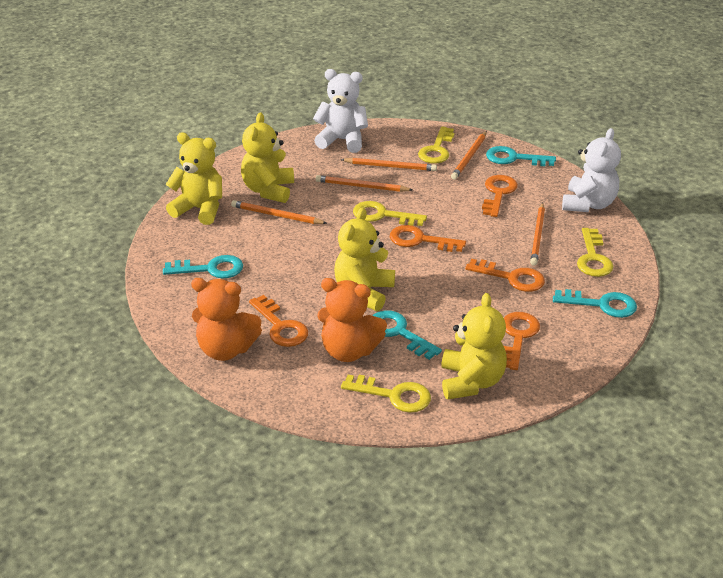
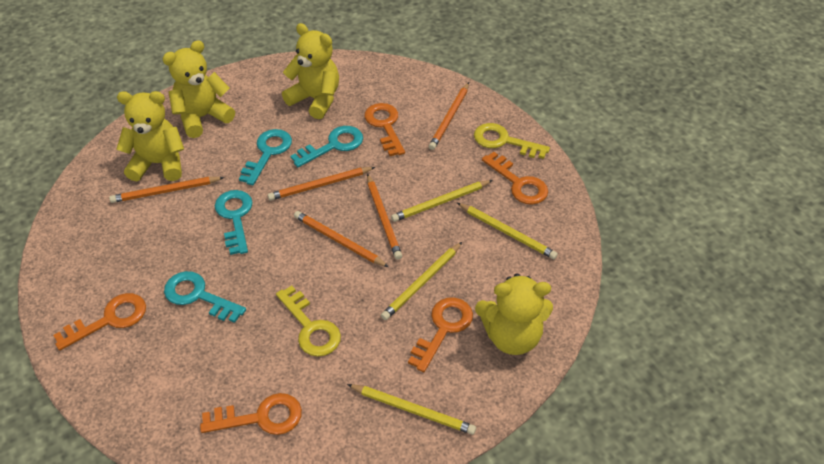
orange teddy bear: [191,278,262,361] [317,278,387,362] = 2 -> none = 0
white teddy bear: [313,69,368,153] [562,128,621,212] = 2 -> none = 0
yellow key: [341,375,431,413] [353,201,427,226] [418,126,454,164] [577,228,614,277] = 4 -> [276,286,341,357] [474,123,550,159] = 2
yellow pencil: none = 0 -> [347,384,476,435] [381,242,462,320] [391,180,493,222] [457,203,558,259] = 4

